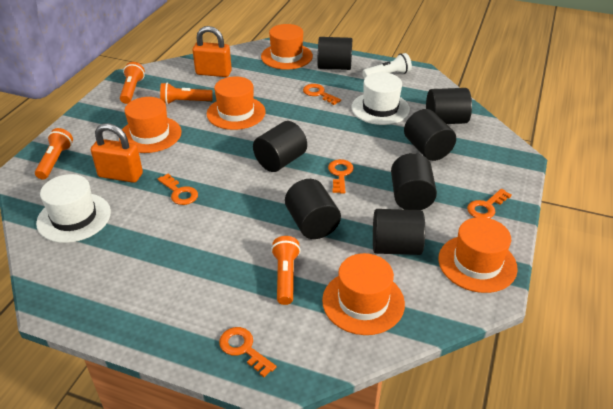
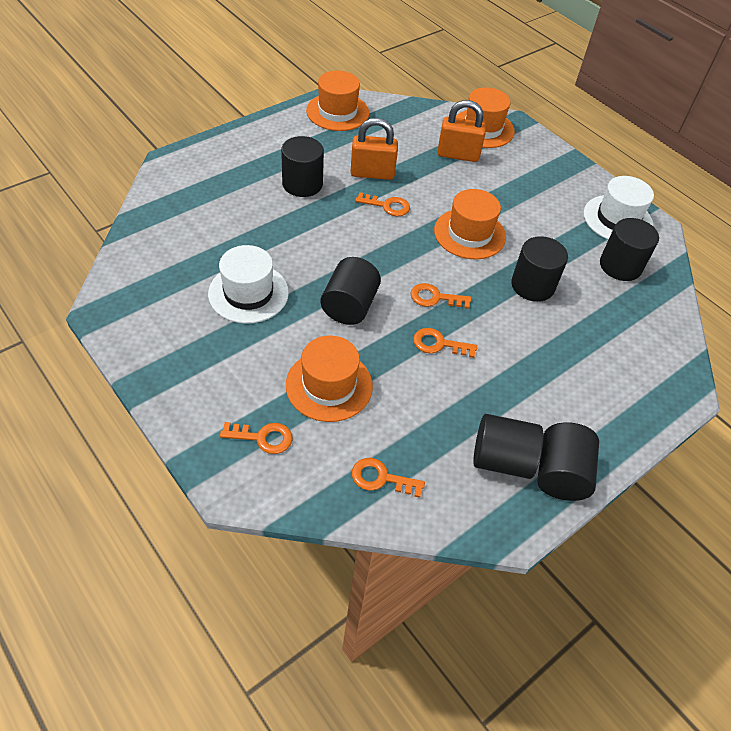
black cylinder: [253,121,307,172] [285,179,341,239] [318,37,352,70] [373,209,425,255] [391,153,437,210] [404,109,456,161] [426,88,472,124] = 7 -> [281,136,324,197] [321,257,381,325] [473,414,543,479] [511,236,568,302] [537,422,599,501] [600,218,659,281] = 6
orange flashlight: [35,128,73,179] [120,62,145,104] [160,83,213,104] [271,236,301,305] = 4 -> none = 0
orange hat: [119,97,182,153] [207,76,266,130] [261,24,313,70] [322,253,405,335] [438,217,518,293] = 5 -> [286,336,373,422] [306,71,369,131] [434,189,506,260] [456,88,515,148] = 4
white flashlight: [362,53,412,79] = 1 -> none = 0

